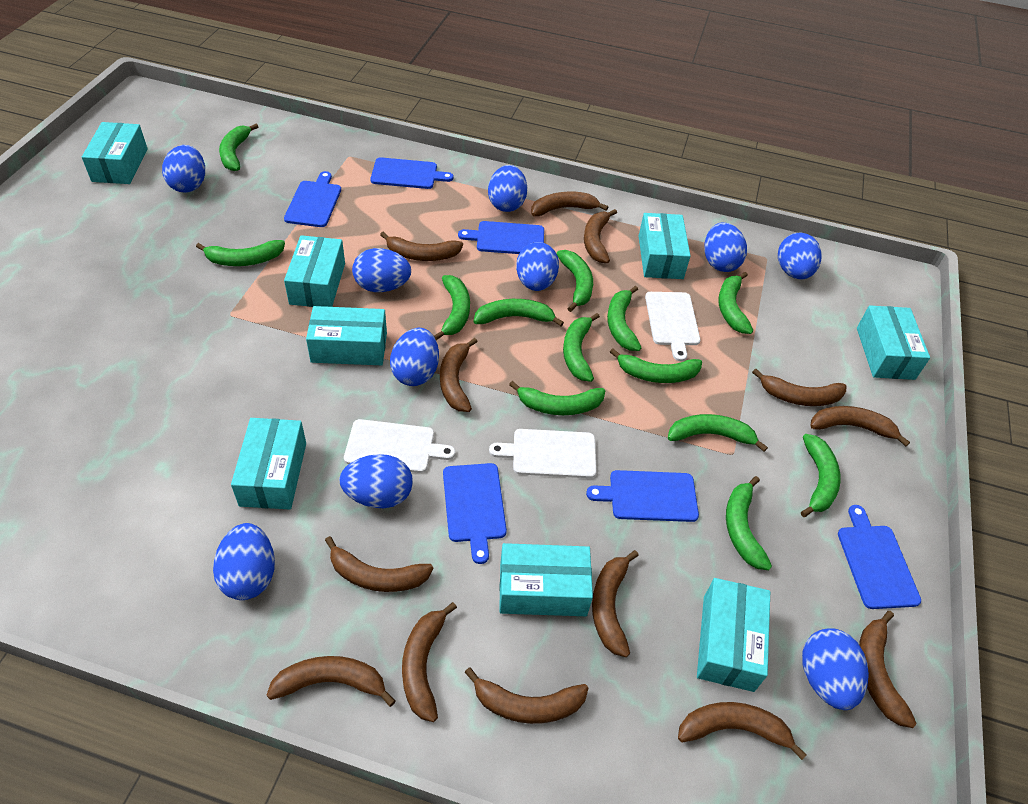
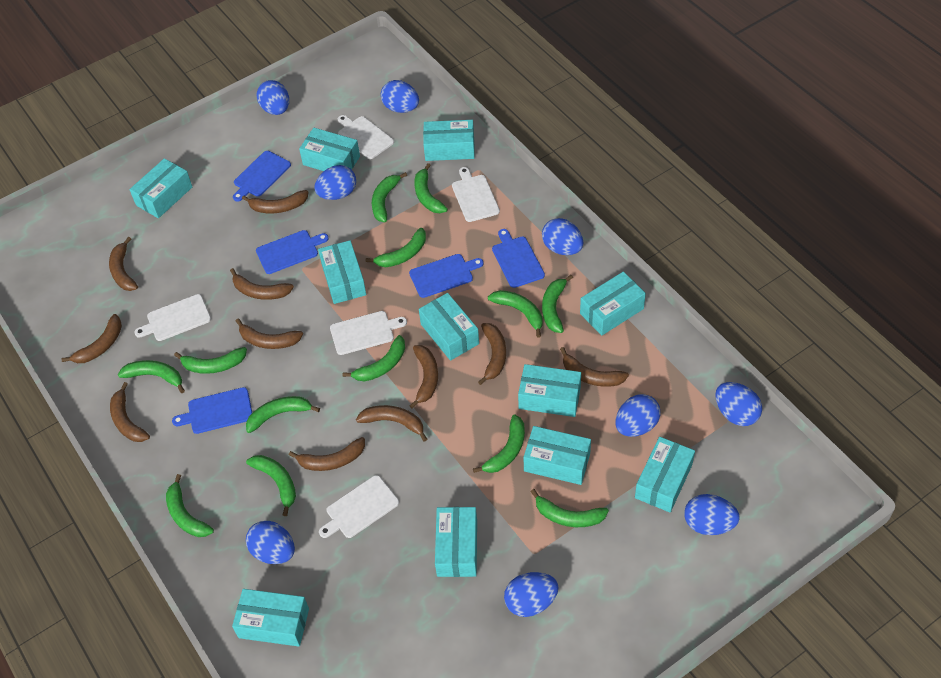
blue cutting board: [284,171,341,227] [370,157,454,189] [443,463,507,564] [458,221,544,254] [586,470,699,522] [838,505,921,609] = 6 -> [172,387,252,434] [233,151,291,202] [256,230,329,274] [409,254,484,298] [492,229,545,288] = 5
blue egg: [162,145,205,193] [213,523,275,600] [339,454,413,508] [352,248,411,292] [390,328,439,386] [488,165,527,212] [516,242,559,291] [704,222,747,272] [778,233,821,279] [802,628,869,710] = 10 -> [246,521,295,564] [257,80,289,115] [315,165,356,200] [381,80,419,113] [504,572,559,617] [542,218,583,255] [615,394,661,437] [684,494,740,535] [715,382,762,426] = 9
brown banana: [267,656,395,707] [325,536,433,592] [380,232,463,261] [402,602,457,722] [440,338,478,412] [464,667,588,724] [531,191,608,216] [584,209,617,263] [592,550,639,657] [678,702,807,760] [752,369,846,406] [811,406,910,446] [859,611,917,728] = 13 -> [61,314,122,363] [109,237,138,291] [110,382,150,442] [230,268,294,300] [236,319,303,349] [242,190,308,213] [289,437,365,471] [356,405,427,442] [409,345,438,409] [478,323,506,385] [560,347,629,387] = 11
turquoise box: [82,122,148,184] [231,418,306,509] [284,235,345,307] [306,306,387,365] [499,543,593,616] [639,213,691,279] [697,578,770,692] [857,306,930,380] = 8 -> [129,158,192,218] [232,589,309,647] [299,128,360,171] [318,240,366,304] [419,293,479,361] [423,120,475,161] [435,507,477,577] [518,364,581,417] [524,426,591,485] [580,272,646,336] [635,437,695,513] = 11
white cutting board: [344,419,455,473] [489,429,597,478] [645,292,701,361] = 3 -> [134,294,211,341] [319,475,399,538] [330,311,407,355] [338,115,394,159] [452,167,500,222] = 5

